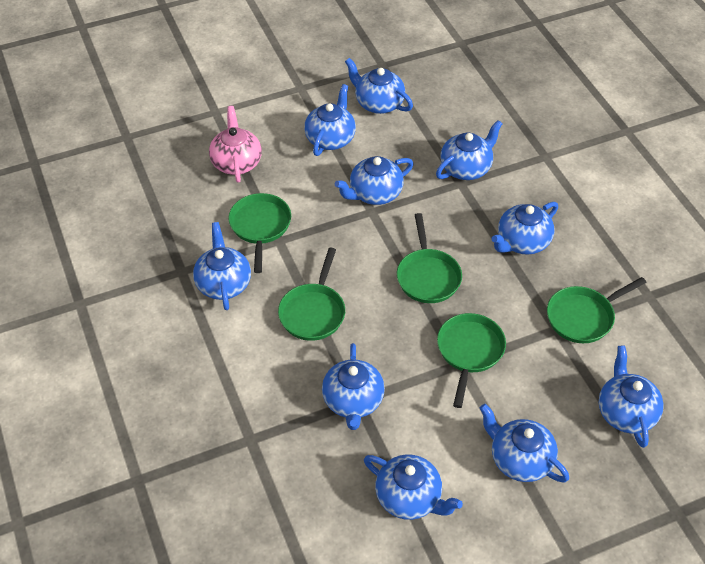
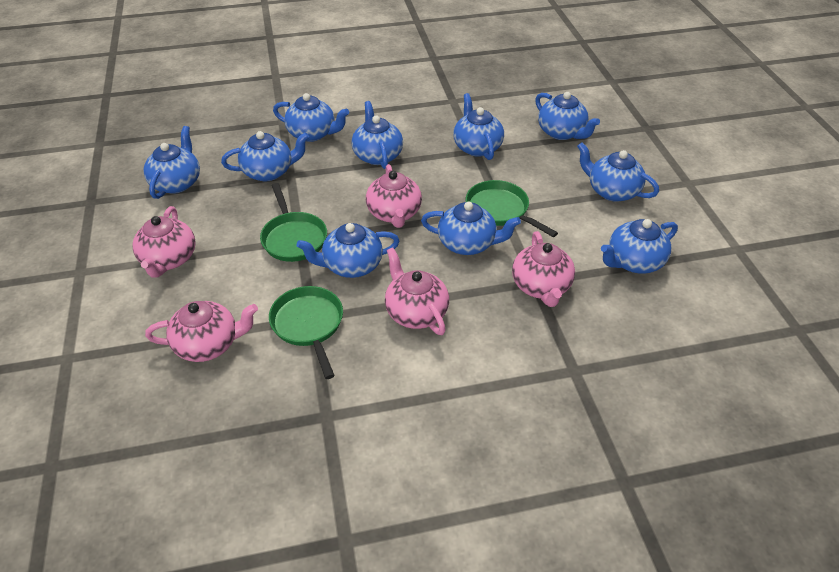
green pan: [228,193,291,273] [278,248,345,341] [397,213,462,303] [437,313,506,408] [547,277,646,343] = 5 -> [260,183,327,262] [269,286,343,379] [466,180,558,237] = 3
pink teapot: [209,106,262,182] = 1 -> [133,206,196,278] [145,301,258,362] [366,164,422,228] [385,248,449,335] [512,231,575,307] = 5

